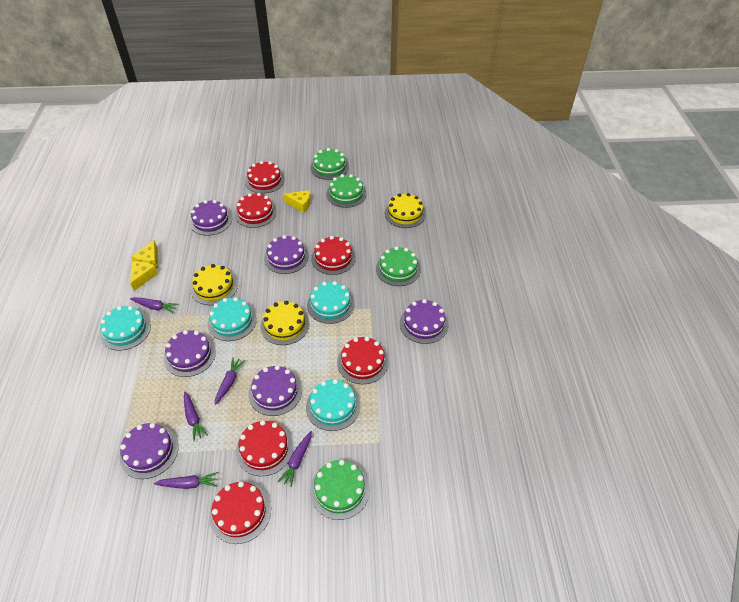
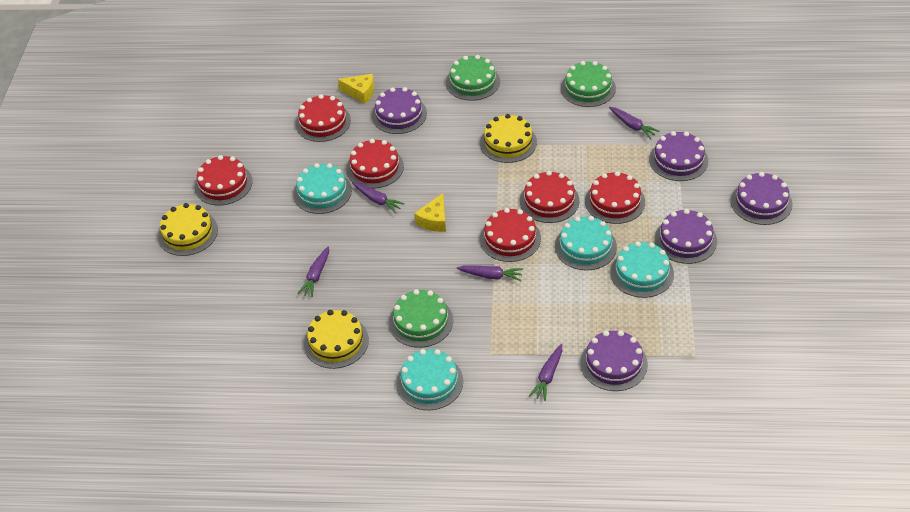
green cake: [310,148,349,180] [310,460,370,520] [326,174,367,208] [376,246,421,286] = 4 -> [389,289,453,348] [446,55,500,101] [561,61,616,107] = 3
purple cake: [119,423,179,479] [164,330,216,377] [190,200,232,235] [248,365,302,416] [264,235,309,274] [400,299,448,344] = 6 -> [372,87,427,134] [580,330,648,391] [649,131,708,181] [655,209,717,264] [731,172,793,225] = 5
yellow cheese: [130,261,158,291] [131,240,158,268] [283,190,311,213] = 3 -> [338,74,374,104] [414,193,446,232] = 2

